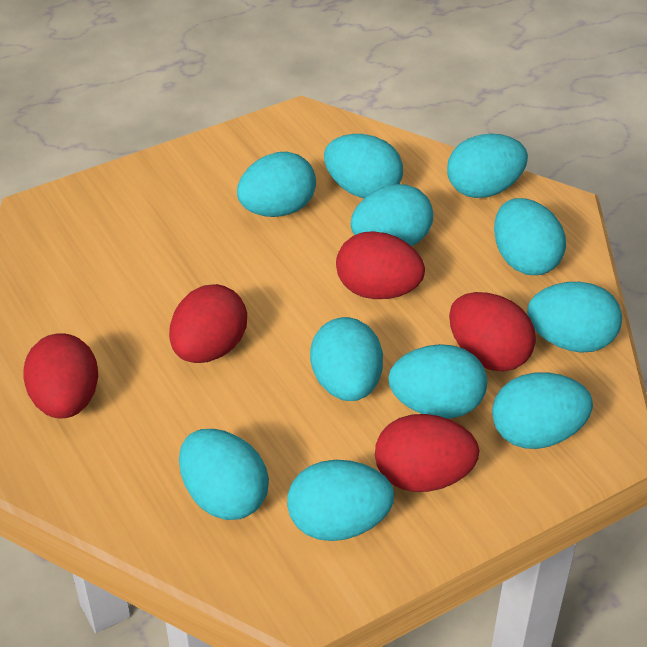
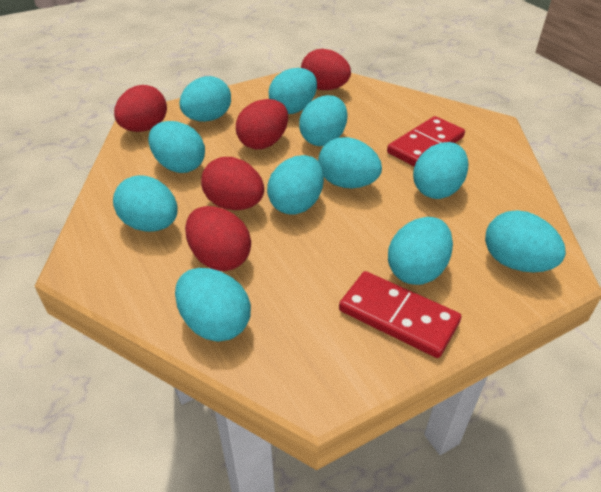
red domino: none = 0 -> [339,271,462,358] [387,116,465,167] = 2

